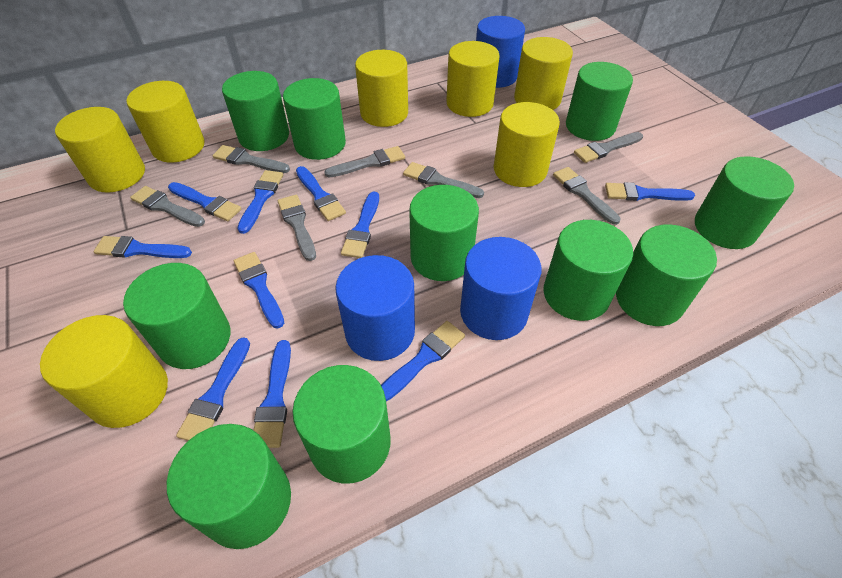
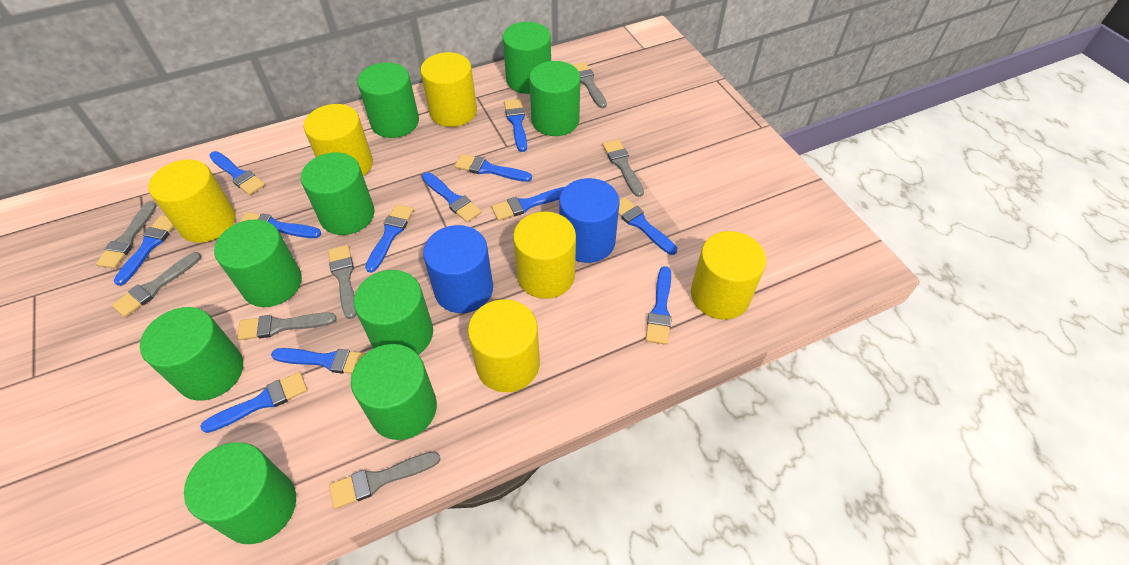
blue brush: [93,236,192,258] [168,182,241,221] [176,337,250,441] [234,252,284,328] [237,170,283,234] [254,340,291,448] [296,166,346,221] [341,191,379,258] [381,321,465,401] [605,182,695,201] = 10 -> [114,215,174,286] [200,372,307,433] [209,151,265,195] [240,212,321,238] [271,348,366,374] [365,204,414,273] [422,172,482,222] [455,154,532,182] [491,187,565,221] [504,99,527,152] [618,197,677,255] [645,266,672,345] = 12
blue cylinder: [335,255,415,361] [460,237,541,340] [476,16,525,88] = 3 -> [423,225,493,313] [559,178,619,263] = 2
green cylinder: [123,263,230,369] [167,424,291,549] [222,71,289,151] [283,78,346,160] [293,365,391,484] [409,185,479,281] [543,220,633,321] [566,62,633,141] [616,224,717,326] [695,156,794,249] = 10 -> [140,307,243,401] [184,442,296,544] [214,220,302,307] [301,152,375,235] [351,344,437,440] [354,270,433,355] [357,62,419,138] [503,22,551,94] [529,61,580,136] = 9
yellow cylinder: [40,315,168,428] [55,107,145,193] [126,81,205,163] [355,50,408,127] [446,41,500,117] [494,102,560,187] [514,37,573,110] = 7 -> [148,159,236,243] [304,104,373,176] [420,52,477,127] [468,299,540,392] [513,212,576,299] [691,231,766,320] = 6

